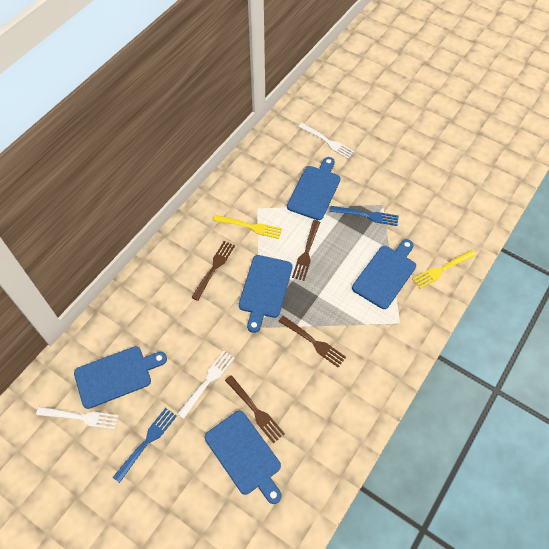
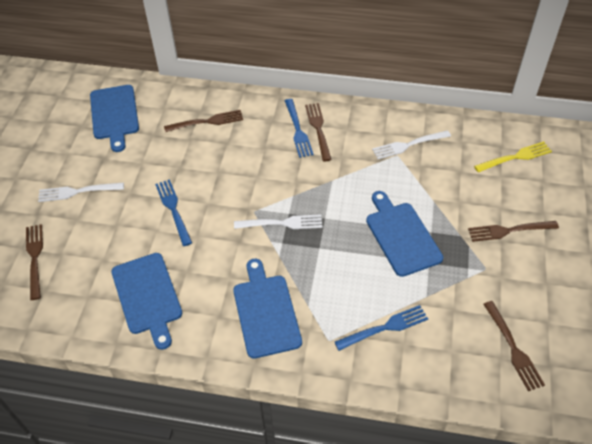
blue cutting board: [74,346,167,409] [205,411,282,504] [239,255,293,333] [287,157,341,220] [352,239,416,309] = 5 -> [90,85,139,152] [112,253,182,350] [233,259,302,358] [366,191,443,277] = 4
blue fork: [113,408,177,483] [330,206,399,226] = 2 -> [155,179,192,246] [285,99,314,158] [335,305,428,351] = 3
brown fork: [191,241,235,301] [225,375,285,443] [278,316,346,367] [292,220,320,281] = 4 -> [26,224,43,300] [164,110,243,132] [305,103,332,161] [468,221,559,242] [483,301,545,391] = 5
yellow fork: [213,215,282,239] [412,250,476,289] = 2 -> [474,141,552,172] = 1

